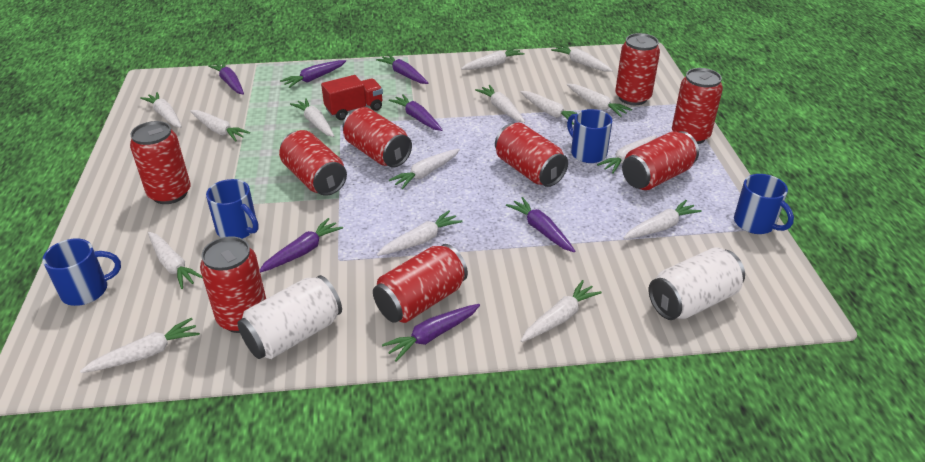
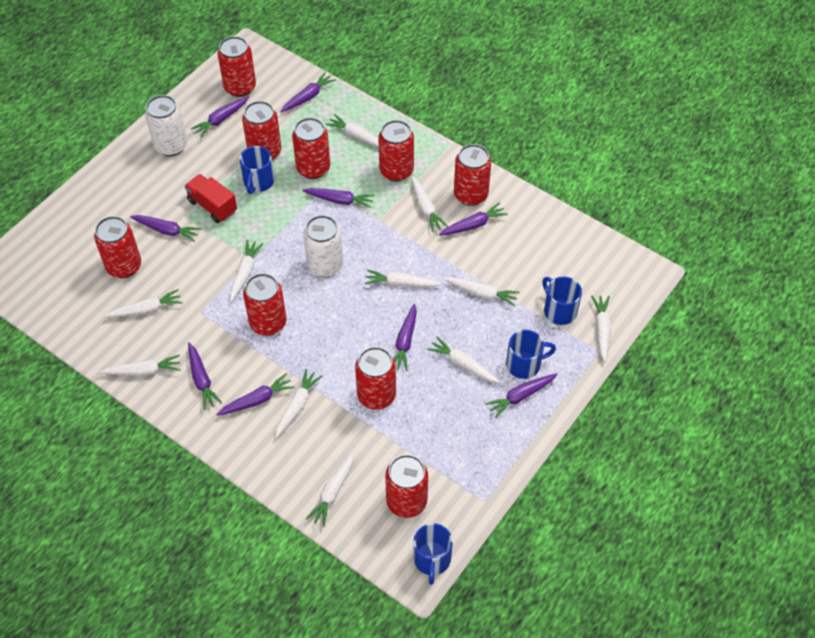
purple carrot: [208,61,244,95] [260,218,343,273] [280,60,346,88] [376,54,428,84] [382,304,480,362] [389,94,442,131] [506,197,575,252] = 7 -> [130,215,201,242] [188,342,222,410] [191,96,249,138] [216,373,295,416] [280,72,336,113] [302,188,375,208] [393,304,417,371] [439,202,508,236] [485,373,558,418] = 9
white carrot: [80,318,200,373] [140,92,182,128] [148,232,203,289] [190,110,250,142] [290,98,334,137] [377,210,463,256] [389,149,460,189] [461,47,525,70] [475,85,525,123] [520,91,577,125] [521,280,602,342] [551,44,613,71] [567,84,632,117] [597,135,657,174] [624,200,702,239] = 15 -> [99,355,181,376] [104,289,183,318] [230,240,264,302] [275,369,323,438] [306,452,354,527] [325,114,379,147] [365,270,442,287] [411,176,448,232] [427,337,499,383] [444,277,520,306] [591,296,611,362] = 11

